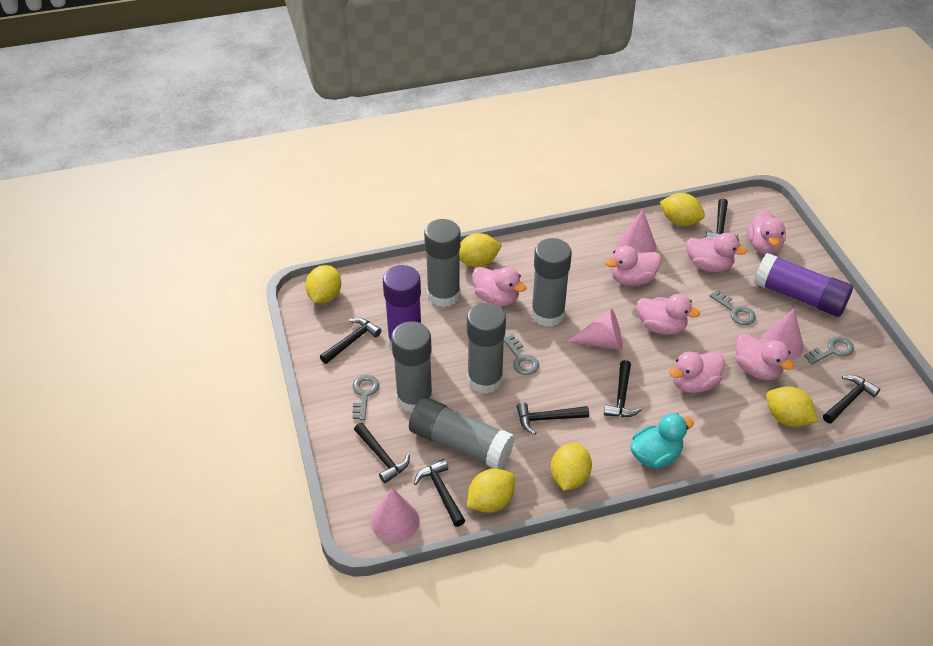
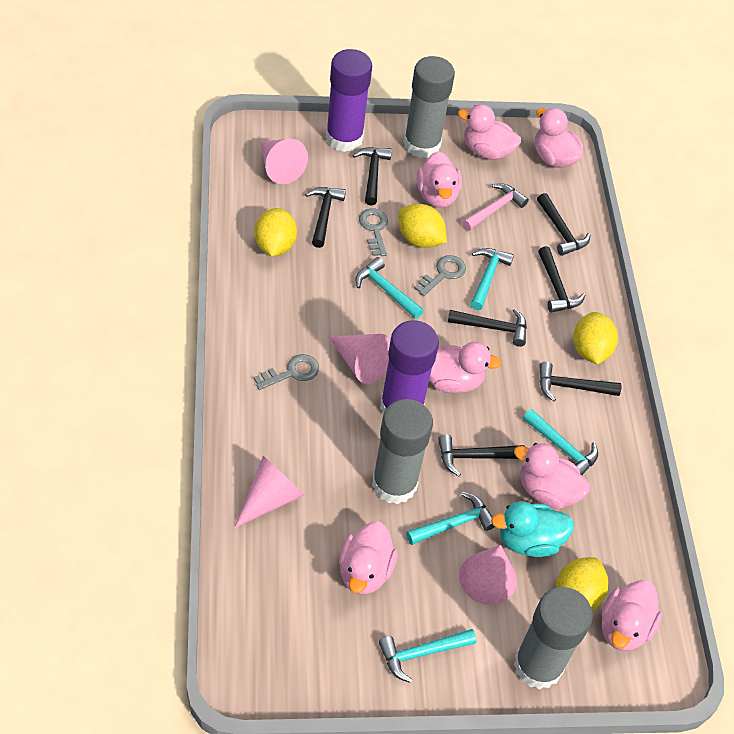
grey glue stick: [391,321,433,413] [409,397,515,469] [424,219,461,307] [467,303,506,394] [531,238,572,327] = 5 -> [372,399,433,504] [404,56,455,158] [513,587,593,690] = 3
grey key: [352,375,379,420] [504,334,539,375] [710,290,756,325] [804,336,854,365] = 4 -> [254,354,319,390] [359,208,388,256] [414,255,466,296] = 3
pink hammer: none = 0 -> [462,183,529,231] = 1
turquoise hammer: none = 0 -> [355,257,424,319] [379,629,476,683] [406,492,495,545] [471,248,514,310] [523,409,598,475] = 5
yellow lemon: [305,265,341,303] [459,233,502,267] [467,469,515,513] [551,442,592,491] [660,193,705,226] [766,386,818,427] = 6 -> [254,208,297,256] [398,204,447,248] [556,557,608,611] [573,312,618,364] = 4

